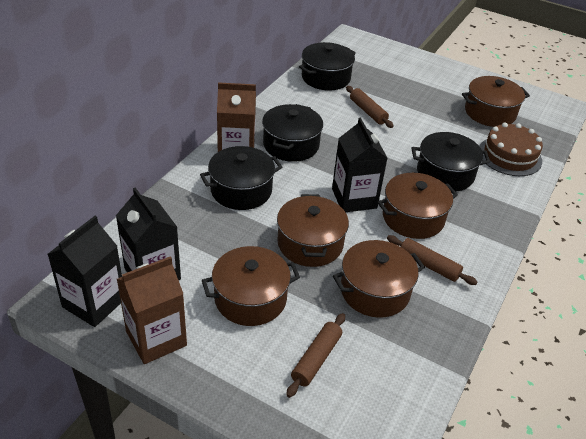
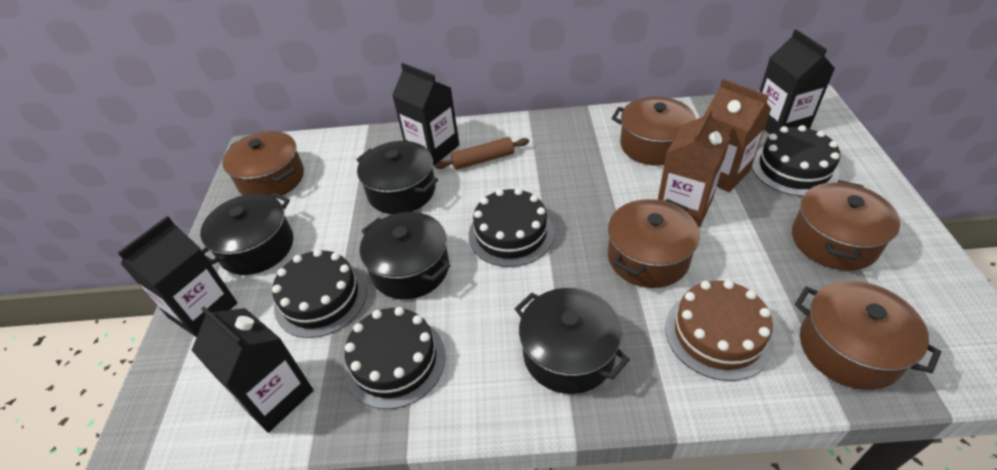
black cake: none = 0 -> [272,249,367,338] [344,307,446,409] [469,188,554,267] [752,125,840,197] = 4
black carton: [48,216,122,327] [116,188,181,280] [332,118,387,212] = 3 -> [117,216,237,338] [191,307,314,433] [392,63,459,166] [759,29,835,134] = 4
brown rolling pin: [286,313,345,398] [346,86,394,128] [387,235,477,285] = 3 -> [435,137,529,170] = 1

